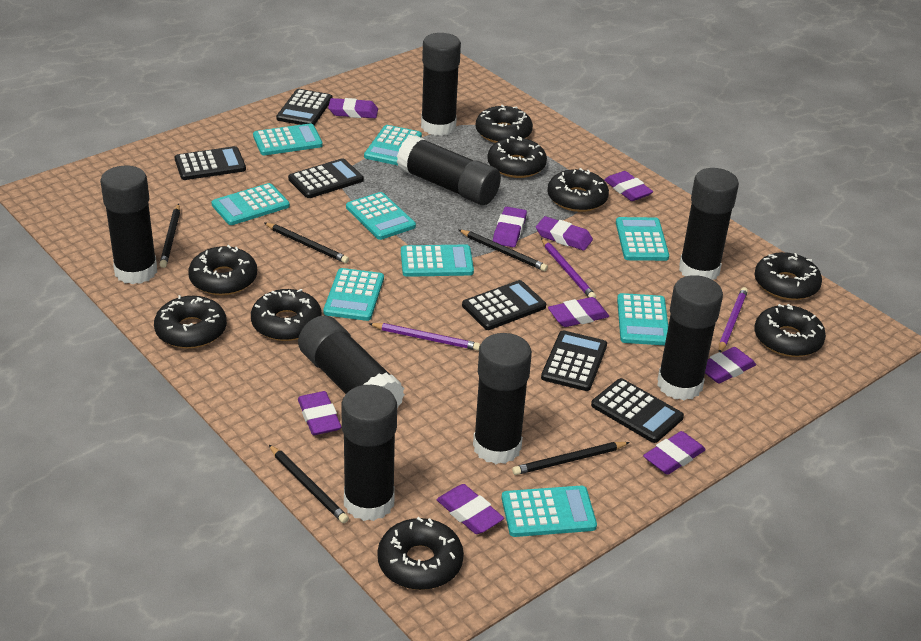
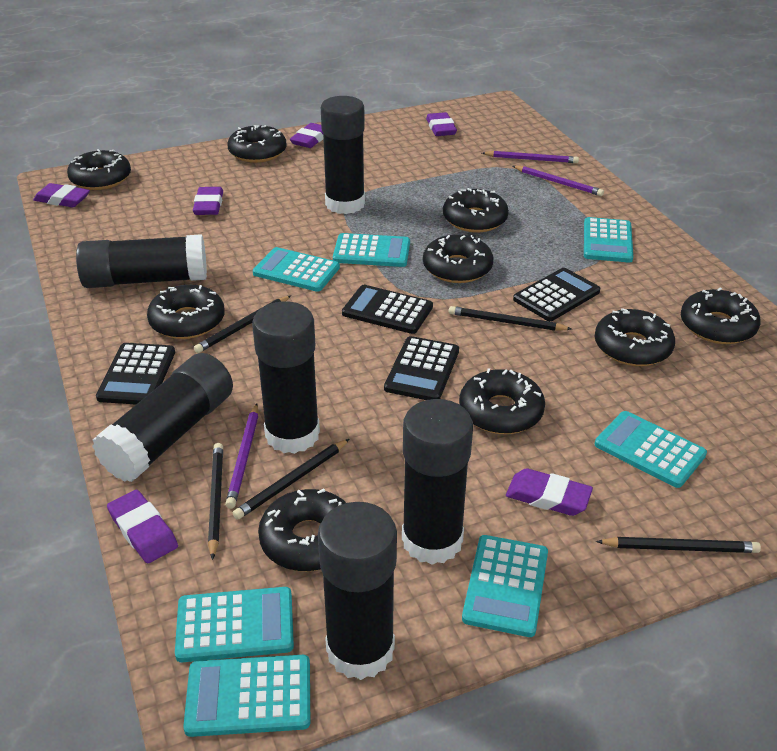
black calculator: [175,146,246,180] [276,89,333,125] [288,158,364,198] [462,280,546,330] [541,330,607,391] [591,378,684,443] = 6 -> [96,343,175,404] [342,285,433,334] [384,336,459,400] [513,268,600,321] = 4
black glue stick: [100,165,157,284] [298,315,405,409] [341,385,397,521] [396,135,501,205] [421,33,461,136] [473,333,532,464] [657,275,723,400] [679,168,739,280] = 8 -> [76,234,207,288] [92,353,233,482] [252,302,320,454] [318,502,397,680] [321,96,365,214] [402,399,473,565] = 6
purple eraser: [298,391,341,435] [328,98,378,118] [437,484,504,534] [493,207,527,247] [536,216,593,251] [548,297,609,327] [604,171,653,201] [643,431,706,475] [705,347,756,384] = 9 -> [33,183,90,207] [107,490,178,563] [193,187,223,215] [290,123,323,148] [426,112,457,136] [506,468,593,516] = 6
turquoise calculator: [211,183,290,225] [253,123,323,155] [323,268,384,321] [346,192,416,240] [364,125,422,165] [401,245,474,277] [502,486,597,537] [616,217,669,261] [617,293,668,345] = 9 -> [175,587,294,662] [183,655,310,737] [253,247,340,292] [333,233,410,267] [462,535,548,637] [584,217,633,263] [595,411,707,488] = 7

